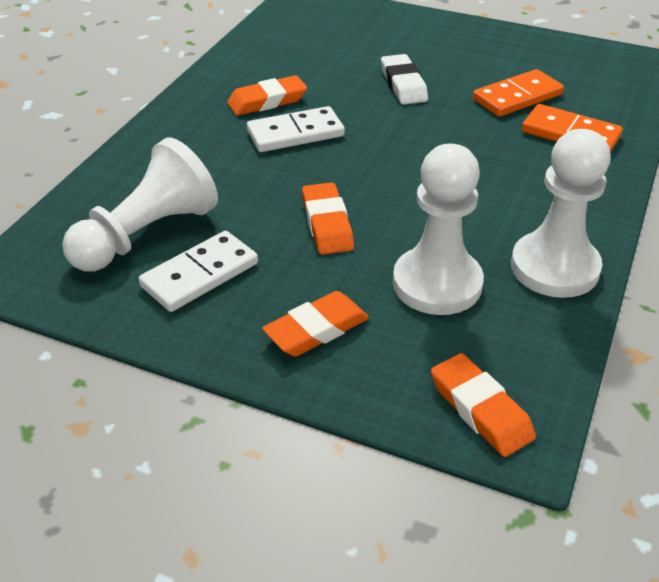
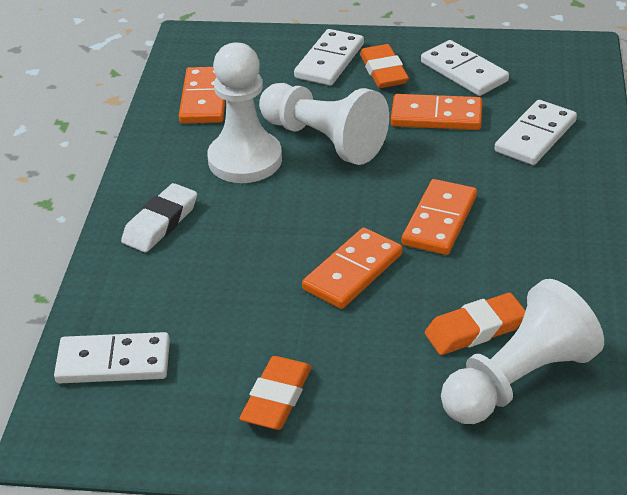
orange domino: [473,69,564,117] [522,104,623,153] = 2 -> [179,67,225,123] [302,228,402,309] [391,94,482,130] [402,179,477,255] = 4
orange eraser: [227,75,307,116] [262,291,369,356] [302,182,354,255] [431,353,536,457] = 4 -> [239,356,312,430] [360,44,409,88] [425,293,526,355] = 3
white domino: [139,231,258,312] [247,106,345,152] = 2 -> [54,332,170,383] [294,29,364,86] [421,40,509,96] [495,100,577,165] = 4

